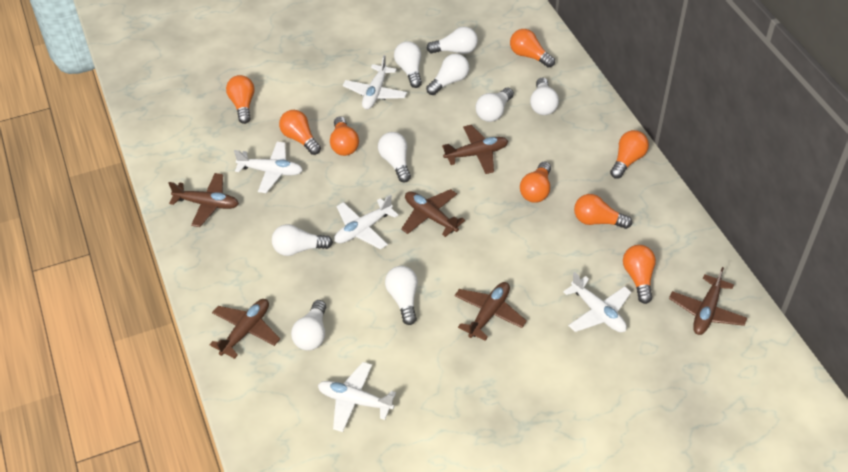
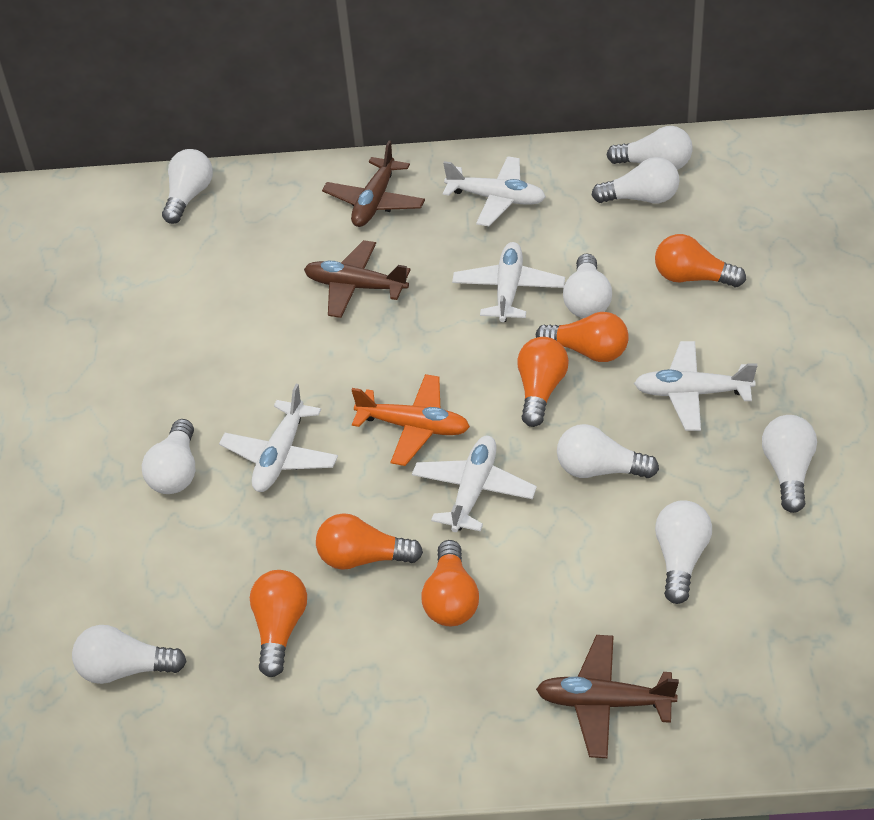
brown plane: [169,173,239,227] [210,299,280,359] [401,189,465,237] [442,125,508,174] [454,282,527,341] [669,267,747,335] = 6 -> [304,240,410,318] [322,141,425,227] [536,635,679,758] = 3
orange light bulb: [226,75,255,124] [279,110,321,155] [330,116,359,156] [510,29,555,68] [520,162,551,203] [574,194,632,229] [610,130,649,179] [623,245,656,304] = 8 -> [250,570,307,677] [316,513,423,570] [421,540,479,626] [517,337,569,427] [536,312,629,362] [655,234,746,287] = 6
orange plane: none = 0 -> [352,374,470,466] = 1

